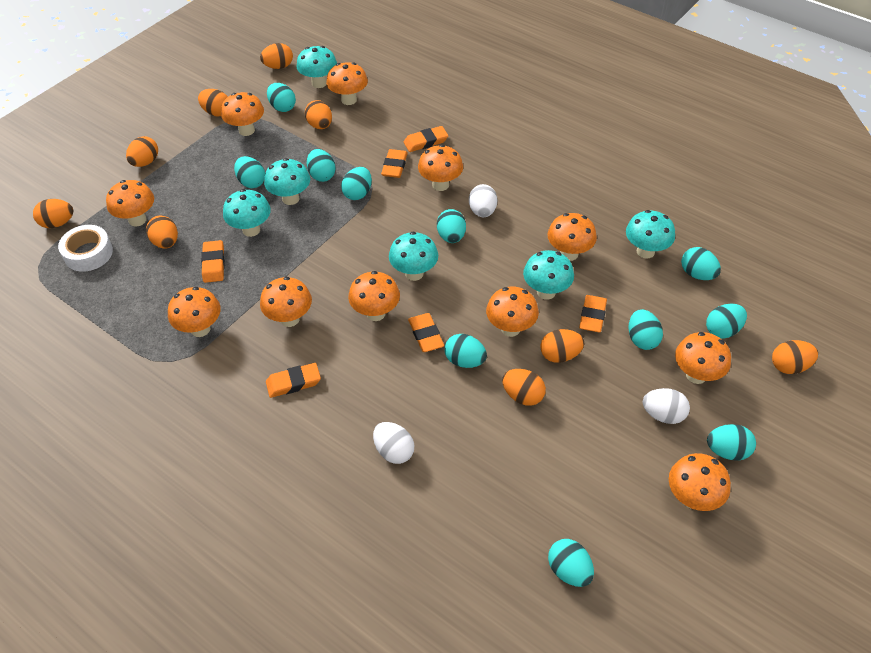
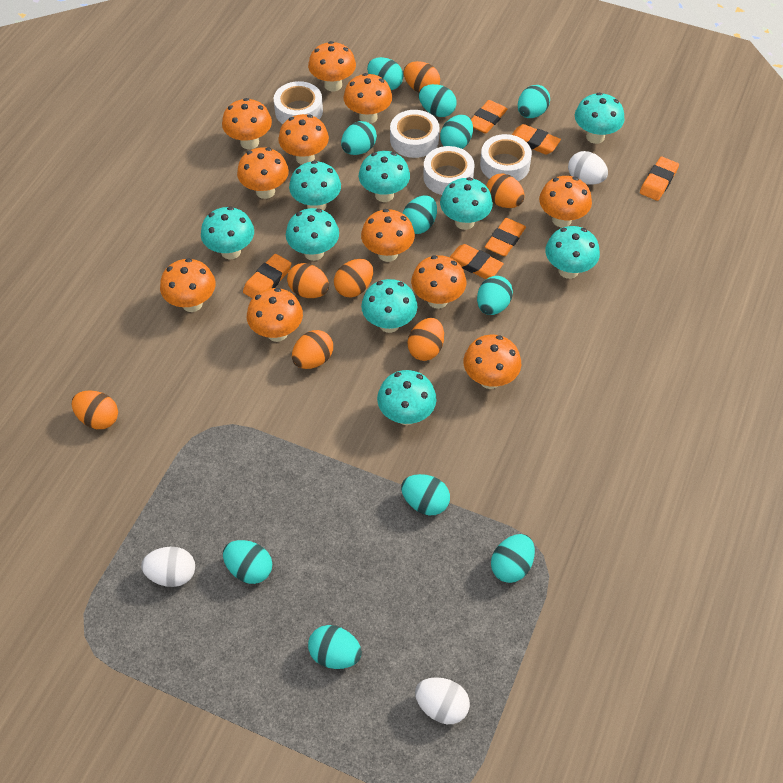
orange egg: [33,199,73,228] [126,136,158,167] [146,216,178,249] [198,89,228,117] [260,43,293,69] [305,100,332,129] [502,369,546,406] [540,329,584,363] [772,340,818,374] = 9 -> [72,391,118,429] [287,263,329,298] [292,330,333,369] [334,259,373,297] [404,61,440,93] [408,318,444,361] [486,174,525,208] = 7
turquoise mushroom: [223,189,271,237] [264,158,310,205] [296,46,337,88] [389,232,438,281] [523,250,574,300] [626,210,675,259] = 6 -> [201,207,254,259] [286,208,339,261] [289,161,341,211] [359,151,410,202] [361,279,417,333] [377,370,437,425] [440,177,493,230] [545,226,600,279] [575,93,624,144] = 9
white tape: [58,225,113,272] = 1 -> [274,81,323,124] [390,110,440,158] [423,146,474,195] [480,134,532,181] = 4

